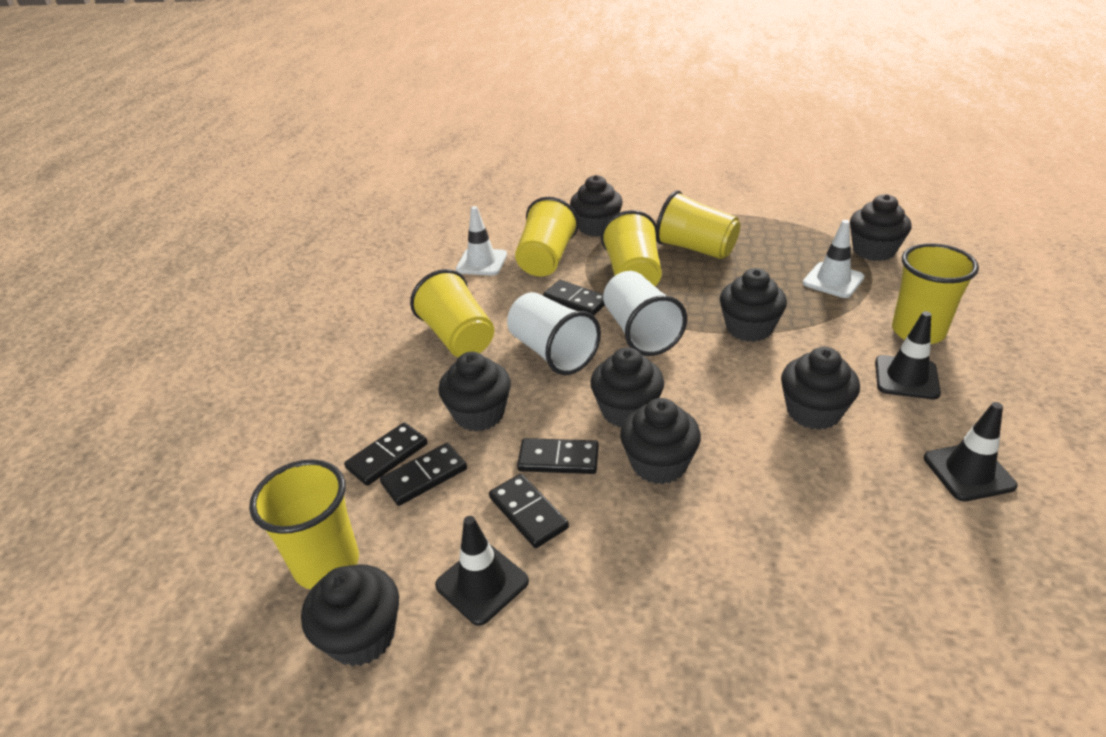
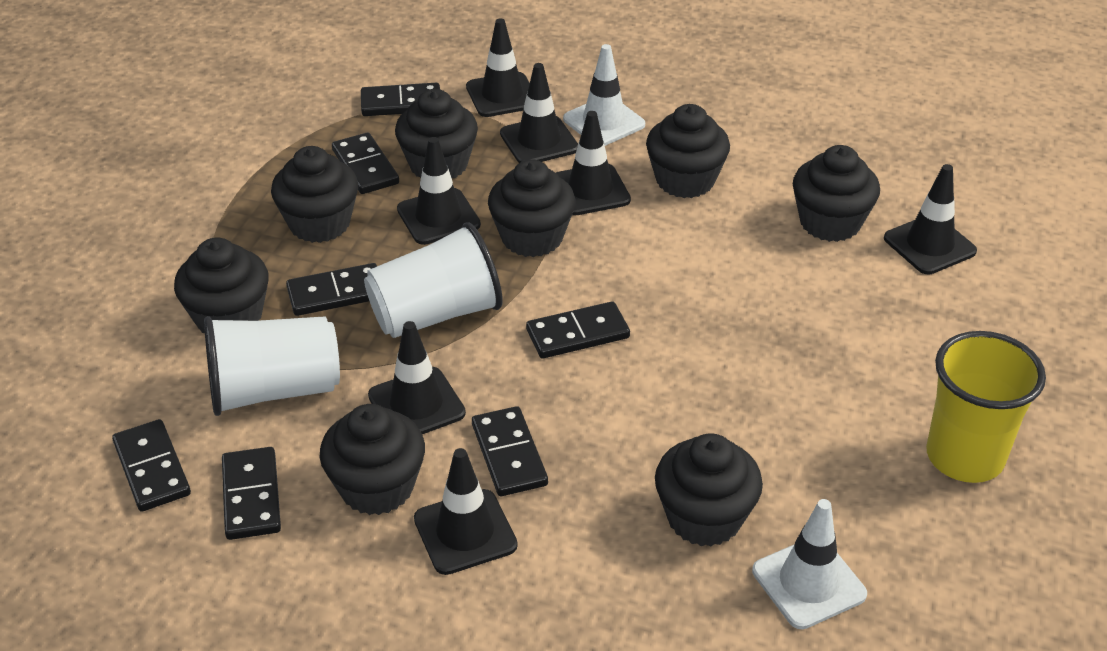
black domino: [344,422,428,486] [380,443,467,506] [489,474,569,548] [517,438,599,474] [543,280,605,315] = 5 -> [112,419,191,512] [222,447,281,540] [286,263,377,316] [332,133,399,194] [361,83,440,116] [472,406,548,496] [526,301,630,359] = 7
black traffic cone: [435,516,529,626] [875,311,941,399] [924,402,1018,501] = 3 -> [368,321,466,434] [397,137,481,245] [414,448,518,575] [466,18,530,117] [500,63,578,163] [556,111,631,216] [884,164,977,274] = 7
yellow cup: [249,459,359,589] [410,269,494,358] [515,197,579,277] [601,210,662,286] [656,191,740,259] [892,243,979,344] = 6 -> [926,331,1046,483] = 1

